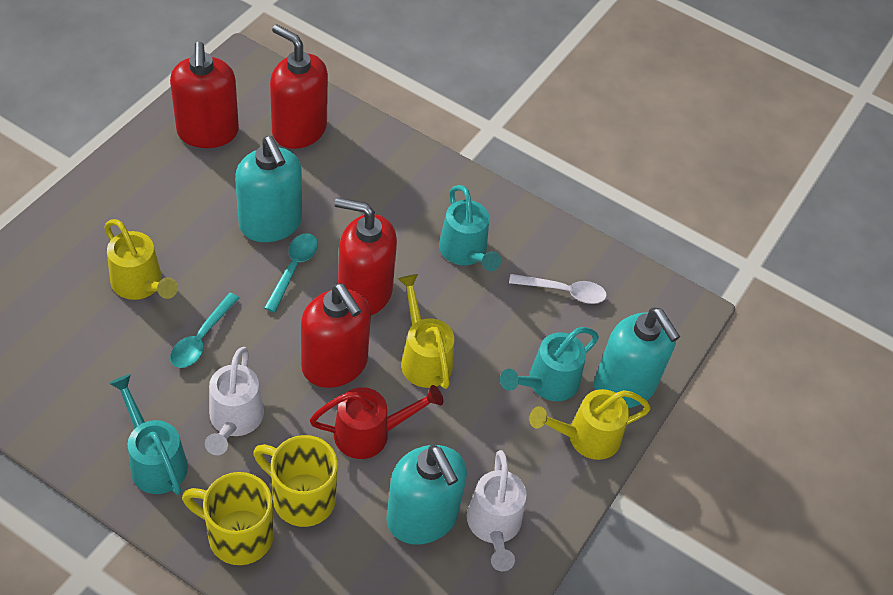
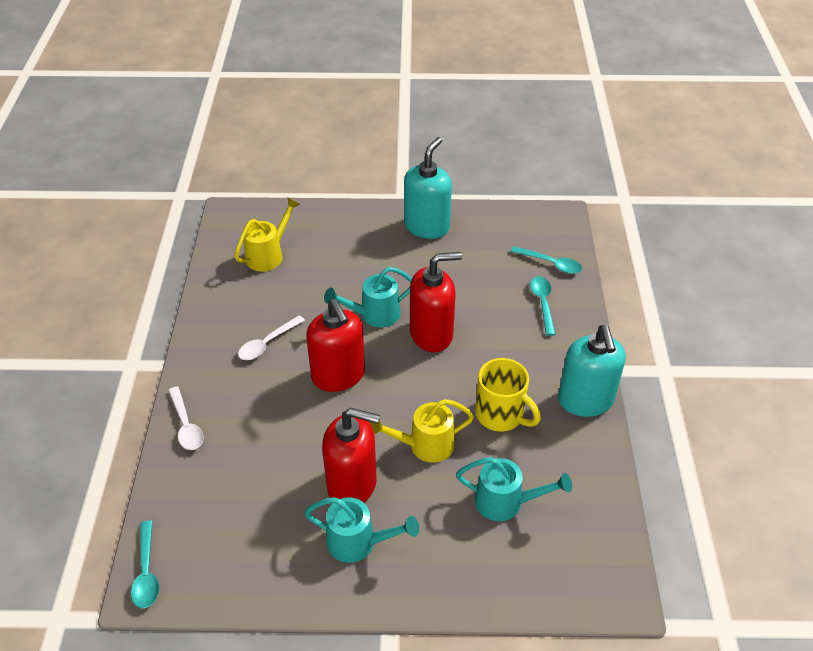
red soap dispenser: [170,42,239,148] [270,24,328,149] [301,283,371,388] [335,198,397,315] = 4 -> [306,299,365,392] [322,408,380,503] [410,252,462,352] = 3
red watering can: [310,385,443,459] = 1 -> none = 0
turquoise soap dispenser: [235,136,302,242] [386,445,467,544] [594,308,680,408] = 3 -> [404,137,452,239] [558,325,626,417] = 2
turquoise spoon: [170,293,239,368] [264,233,318,312] = 2 -> [131,521,159,608] [511,246,582,274] [530,276,556,336] = 3
white spoon: [509,274,607,304] = 1 -> [168,386,203,450] [238,315,305,360] = 2
white watering can: [205,347,264,455] [467,450,527,571] = 2 -> none = 0
yellow mug: [182,472,274,565] [253,435,338,527] = 2 -> [475,358,541,432] = 1
yellow watering can: [104,219,178,300] [398,274,454,389] [529,389,651,460] = 3 -> [234,197,300,272] [369,399,474,463] = 2

